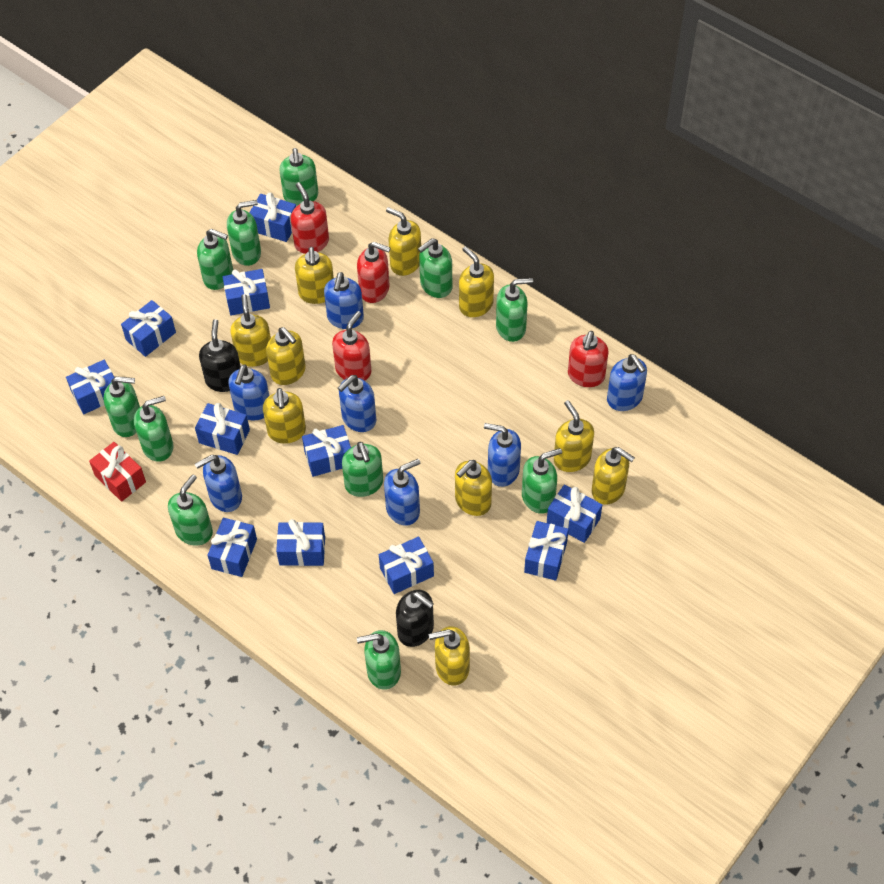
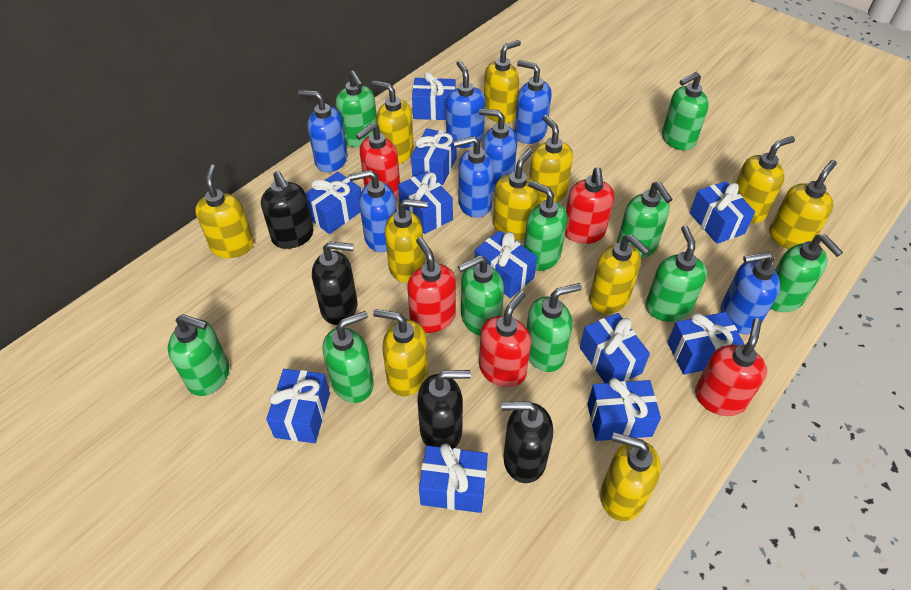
black soap dispenser: [199,319,240,392] [396,590,434,647] = 2 -> [261,171,313,249] [312,241,357,325] [417,370,471,449] [502,401,553,483] = 4
green soap dispenser: [104,376,140,437] [134,396,173,462] [168,475,213,546] [197,229,233,290] [227,200,261,266] [280,148,318,206] [342,442,383,497] [357,630,401,690] [418,238,452,298] [496,278,533,342] [522,448,562,514] = 11 -> [168,314,229,396] [323,311,374,403] [336,71,377,147] [458,255,504,336] [524,180,567,271] [526,283,582,372] [617,182,673,259] [645,225,707,322] [662,72,709,151] [770,234,843,312] = 10
red gift: [89,442,146,502] = 1 -> none = 0
red soap dispenser: [291,182,329,254] [332,311,371,381] [357,242,390,303] [568,331,609,387] = 4 -> [356,123,400,199] [407,237,456,333] [479,291,531,387] [565,167,614,244] [695,318,767,416] = 5
yellow soap dispenser: [231,294,271,367] [263,388,306,444] [266,327,306,385] [295,247,334,304] [386,207,421,276] [429,626,470,686] [455,460,492,516] [459,246,494,317] [554,400,594,472] [592,447,635,505] = 10 -> [195,164,254,258] [372,80,414,164] [373,309,428,396] [385,199,428,283] [484,40,521,123] [493,149,539,241] [529,115,573,204] [589,234,650,314] [600,432,661,521] [736,136,795,223] [769,160,837,249] = 11

